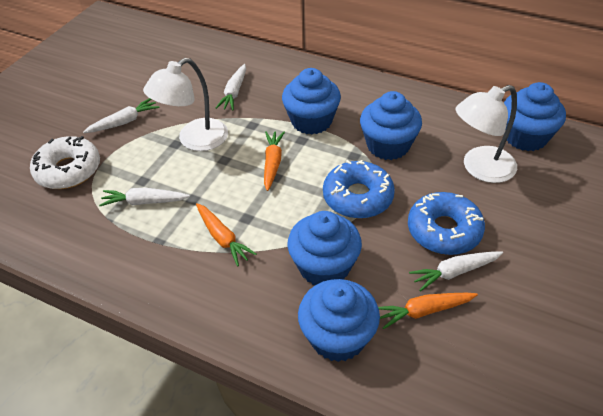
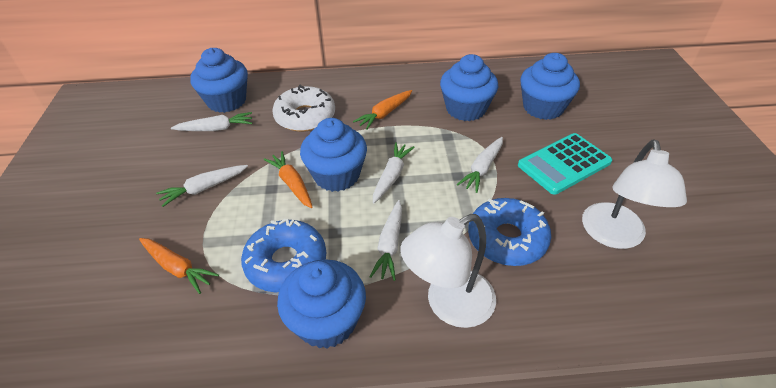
turquoise calculator: none = 0 -> [518,133,612,195] = 1
white carrot: [83,98,160,133] [99,188,190,206] [216,64,246,111] [409,251,503,291] = 4 -> [156,165,248,207] [171,112,252,131] [369,200,402,281] [373,142,415,203] [457,137,503,193] = 5

